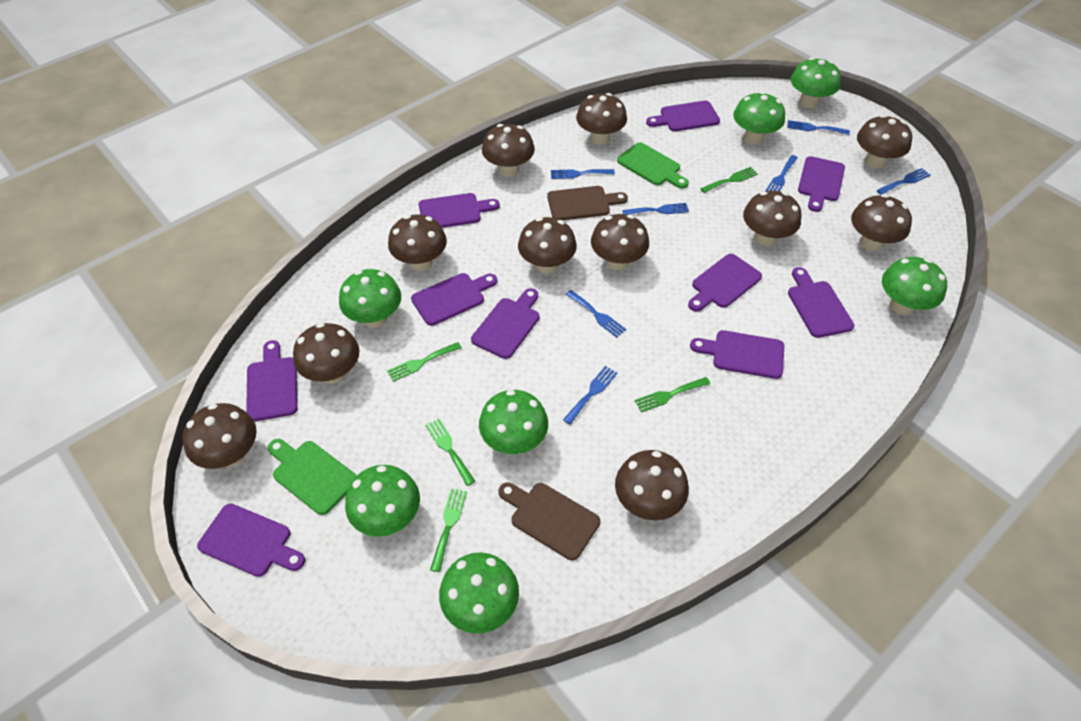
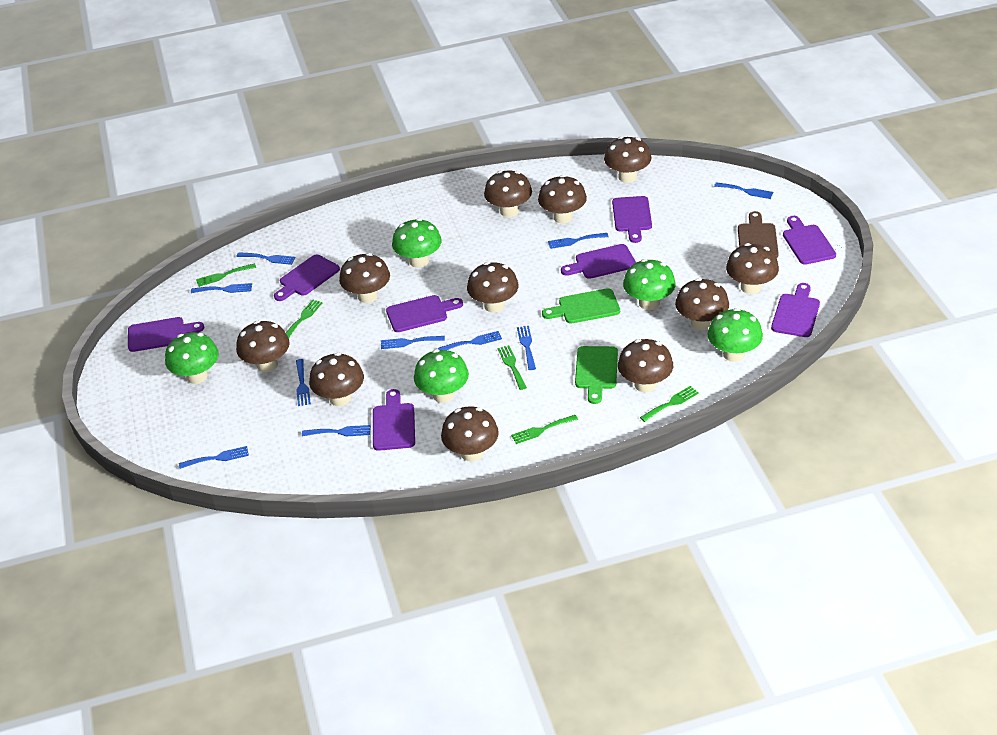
blue fork: [551,169,615,179] [563,366,618,425] [566,290,626,338] [622,203,689,215] [765,155,798,191] [787,120,850,135] [877,168,931,195] = 7 -> [179,446,249,469] [191,283,252,293] [237,252,296,265] [296,359,311,406] [302,425,370,436] [381,336,445,349] [438,331,502,350] [517,326,536,370] [548,233,608,249] [714,182,773,199] = 10
brown cutting board: [498,482,600,561] [547,186,628,220] = 2 -> [738,211,779,258] = 1
green mushroom: [339,269,401,328] [345,465,420,537] [439,552,519,634] [479,390,548,454] [733,91,785,144] [791,57,841,108] [882,257,947,315] = 7 -> [165,332,219,384] [392,218,442,268] [414,349,469,403] [623,259,676,310] [708,308,763,362] = 5
purple cutting board: [197,504,305,577] [246,340,298,421] [411,273,497,326] [419,193,500,228] [471,288,539,359] [646,101,720,131] [688,254,762,312] [690,330,784,379] [788,267,854,338] [798,156,845,212] = 10 -> [128,317,204,352] [274,254,340,301] [373,389,415,451] [386,295,463,332] [561,244,636,279] [612,196,652,243] [771,283,820,337] [783,216,836,265] = 8

